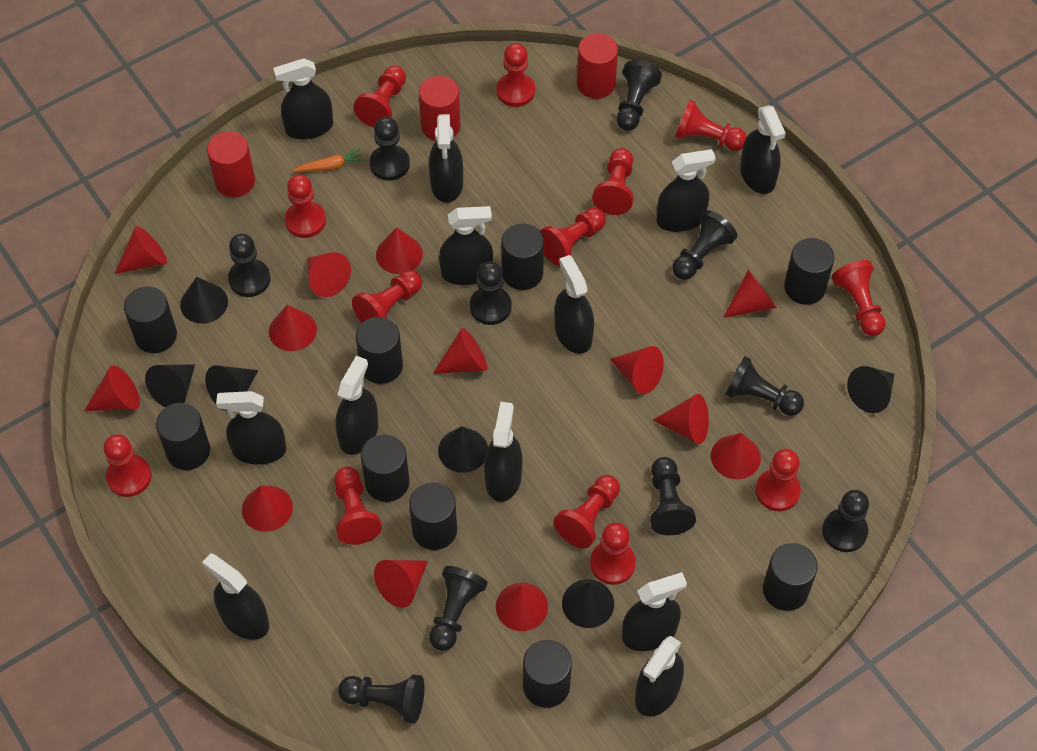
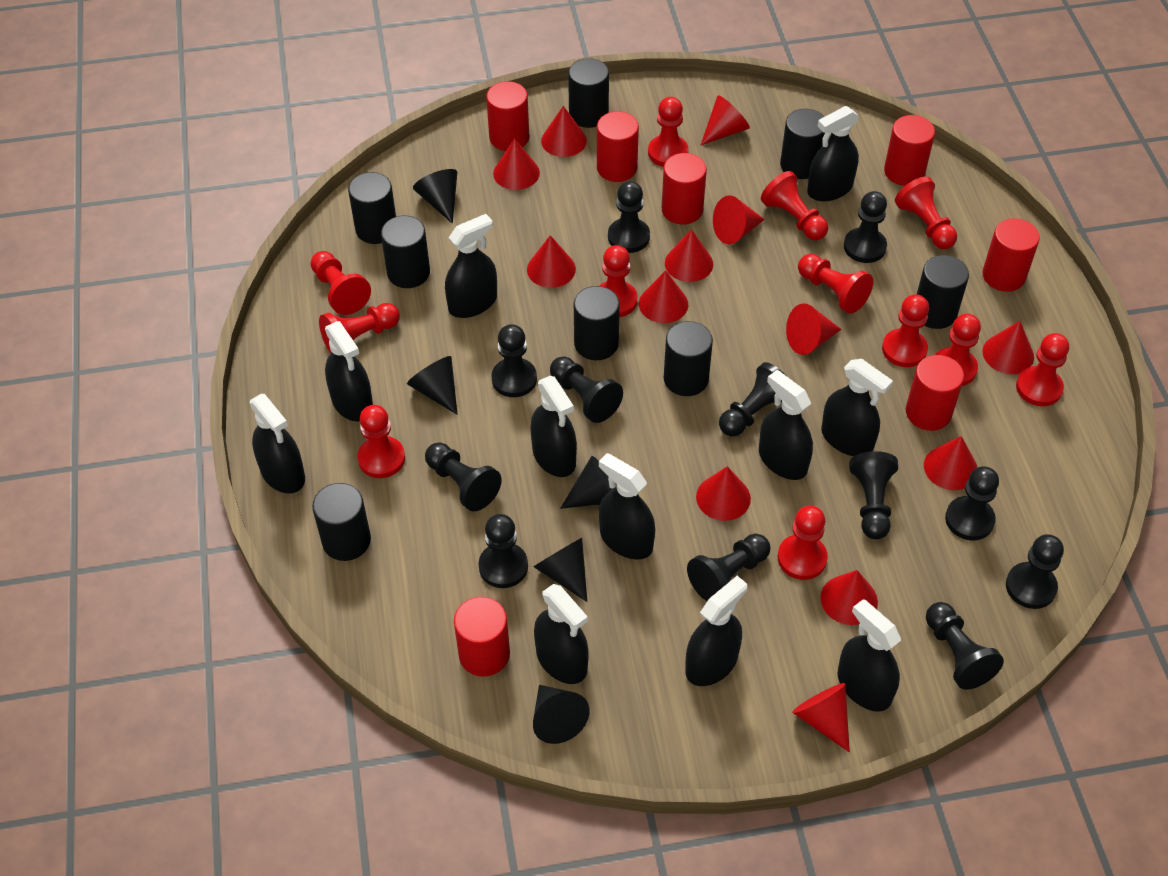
black cone: [145,364,195,408] [180,277,228,324] [205,365,258,411] [438,426,488,473] [562,580,614,628] [847,366,895,413] = 6 -> [407,356,458,415] [413,169,457,224] [533,685,589,744] [534,538,587,602] [560,456,617,509] = 5
black cylinder: [124,286,177,353] [156,403,210,470] [356,317,403,384] [361,434,409,502] [409,482,457,550] [501,223,544,290] [523,640,572,708] [763,543,818,611] [784,238,835,305] = 9 -> [312,483,371,561] [348,172,396,244] [381,215,430,288] [568,58,609,128] [574,286,620,360] [664,321,713,396] [780,109,825,179] [917,255,969,329] = 8
black pawn: [228,234,270,297] [338,674,424,723] [370,117,410,181] [429,566,488,651] [470,262,512,325] [616,60,662,131] [650,457,696,535] [672,210,737,280] [725,356,804,416] [822,490,869,552] = 10 -> [425,442,502,511] [478,514,528,588] [491,324,537,397] [550,356,623,423] [608,181,650,253] [687,534,771,601] [719,362,785,436] [844,191,887,263] [849,451,898,540] [926,602,1004,690] [945,466,999,540] [1006,534,1064,609] = 12
black spray bottle: [202,553,269,640] [216,391,286,465] [273,58,333,139] [335,356,378,455] [429,114,463,203] [439,206,493,285] [484,402,522,502] [554,255,594,354] [622,572,687,651] [635,636,684,717] [657,149,716,232] [740,105,786,194] = 12 -> [250,394,305,494] [325,321,373,422] [445,214,497,318] [530,376,577,477] [534,584,589,684] [599,453,655,560] [685,576,747,686] [759,370,813,480] [807,106,859,201] [821,359,893,456] [838,599,901,712] = 11
orange carrot: [292,148,365,172] = 1 -> none = 0
red cylinder: [207,131,255,197] [419,76,461,141] [577,33,618,99] = 3 -> [454,597,510,677] [486,81,529,151] [597,111,639,182] [662,153,707,225] [884,115,935,186] [906,355,964,431] [983,218,1040,292] = 7
red pawn: [104,434,152,497] [285,175,326,238] [334,467,382,545] [352,270,422,323] [353,66,406,128] [496,43,535,107] [540,208,606,266] [553,475,620,548] [590,522,636,585] [592,148,634,215] [675,100,747,151] [755,449,801,512] [832,260,885,336] = 13 -> [311,251,371,315] [319,303,400,353] [358,405,405,478] [600,245,637,317] [648,97,689,167] [761,171,828,240] [778,506,828,580] [798,254,873,314] [882,294,929,367] [895,177,957,250] [935,314,981,386] [1016,333,1069,406] = 12

